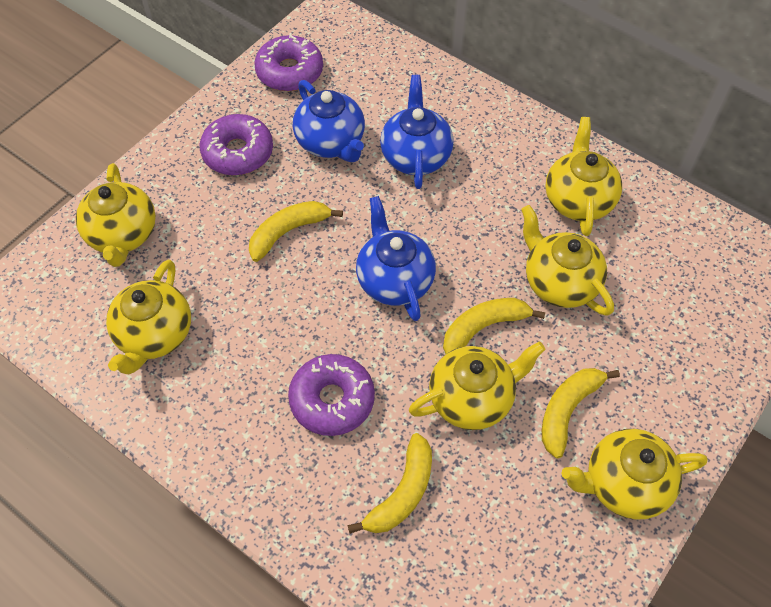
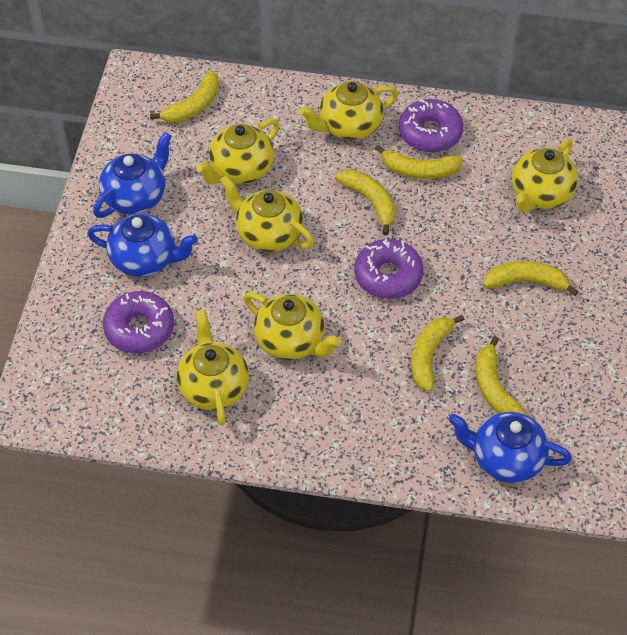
yellow banana: [249,201,343,262] [348,433,432,534] [443,298,545,354] [542,368,620,458] = 4 -> [150,70,219,123] [335,170,396,236] [375,145,463,179] [411,315,464,392] [476,336,526,415] [483,261,578,296] = 6

